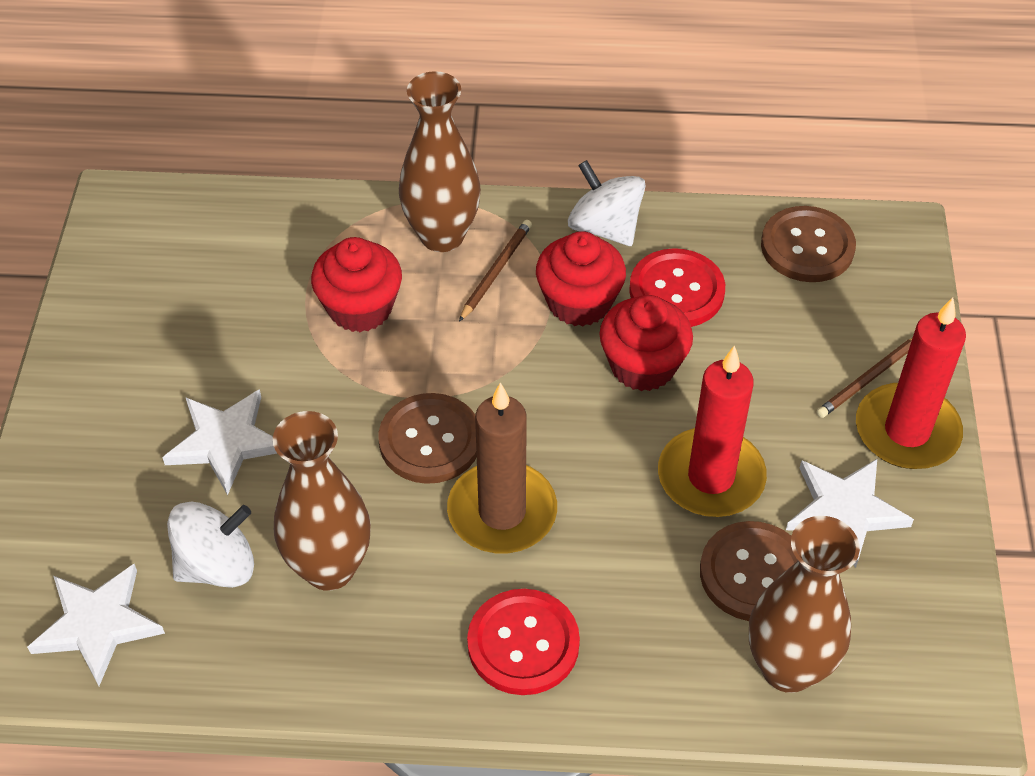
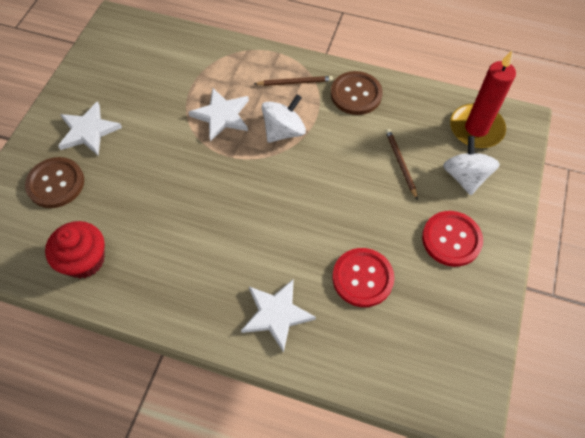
brown button: [379,393,477,484] [700,521,798,621] [761,206,856,282] = 3 -> [25,157,84,208] [331,71,383,115] = 2
brown candle: [447,382,557,553] = 1 -> none = 0
brown vase: [273,411,371,591] [399,71,481,252] [749,516,860,693] = 3 -> none = 0
red candle: [658,345,767,517] [856,298,966,469] = 2 -> [450,51,516,148] = 1
red cupcake: [311,237,402,332] [536,231,626,327] [599,295,693,391] = 3 -> [45,221,105,278] = 1

